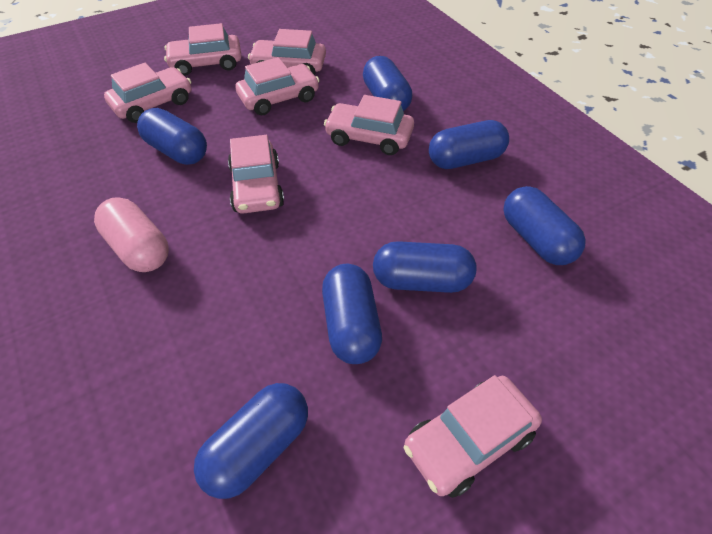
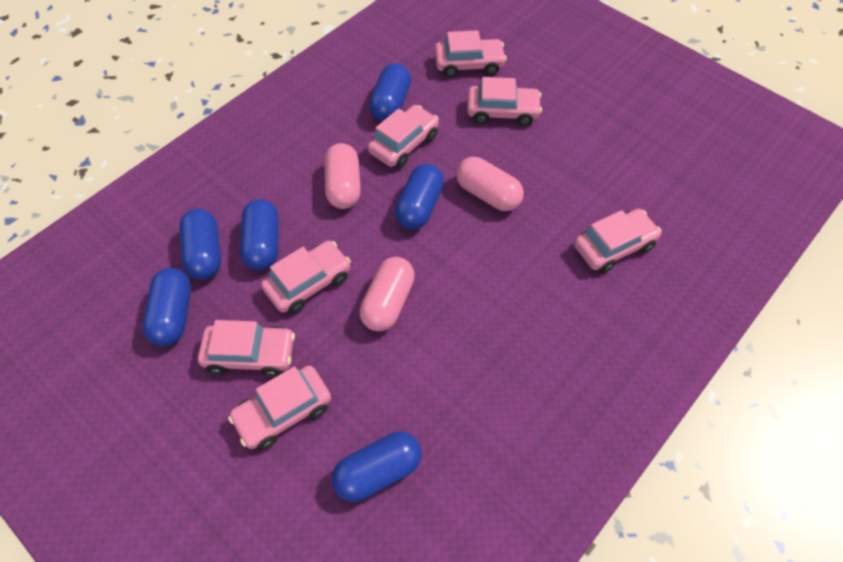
blue capsule: [137,108,207,165] [194,383,308,499] [322,264,382,364] [363,56,412,111] [373,241,476,293] [429,120,509,169] [503,186,586,265] = 7 -> [143,268,191,346] [179,209,221,280] [240,199,279,270] [332,432,422,502] [369,63,411,121] [395,164,444,229] = 6
pink capsule: [94,197,169,272] = 1 -> [324,143,361,209] [360,257,415,331] [456,157,524,211] = 3

